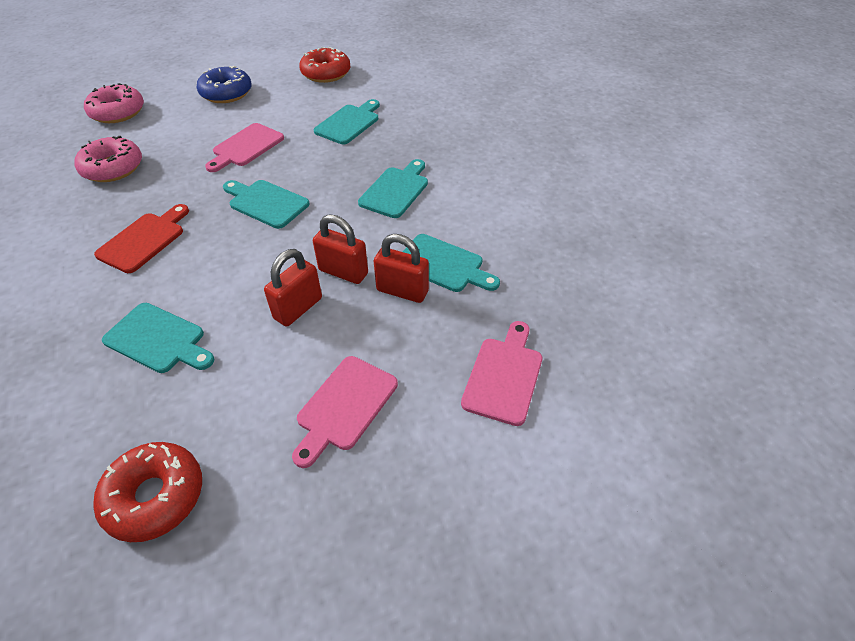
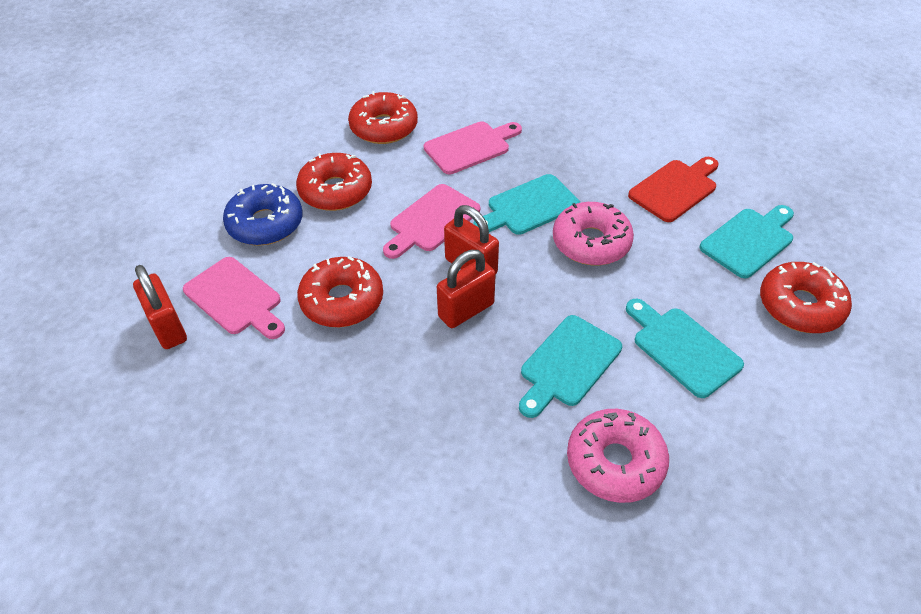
red donut: [93,442,202,542] [299,47,350,83] = 2 -> [296,153,372,211] [297,256,383,327] [348,91,418,144] [760,262,852,333] = 4
turquoise cutting board: [102,303,214,373] [223,180,310,229] [314,99,380,144] [358,159,428,218] [403,234,500,292] = 5 -> [474,174,580,235] [519,315,622,418] [626,299,744,398] [700,205,794,278] = 4

